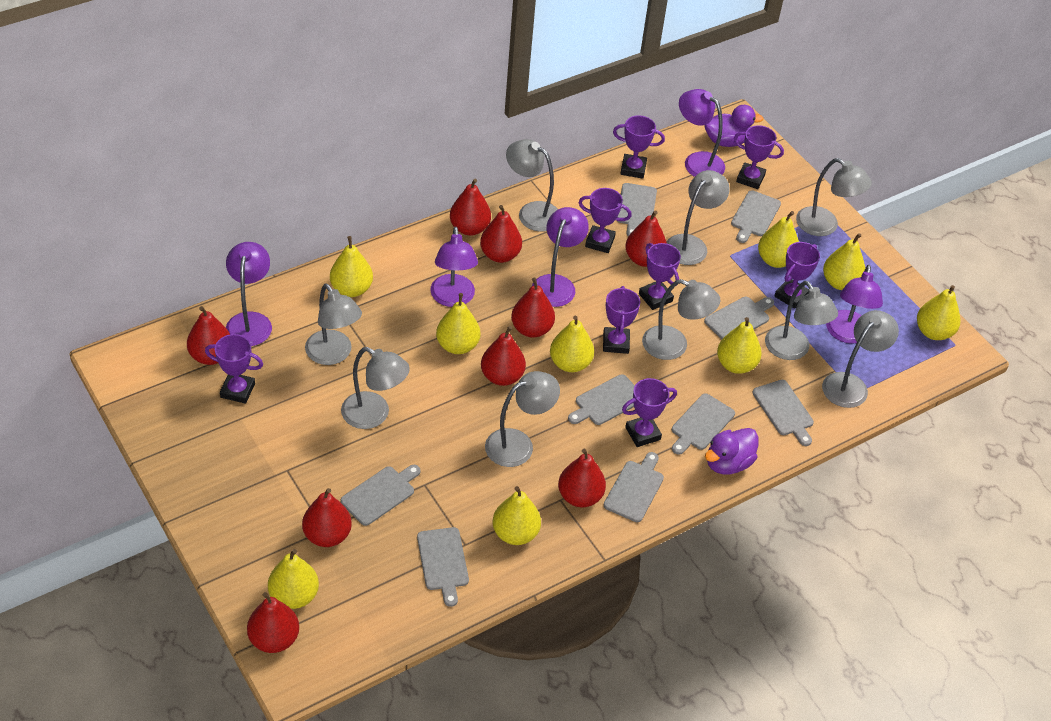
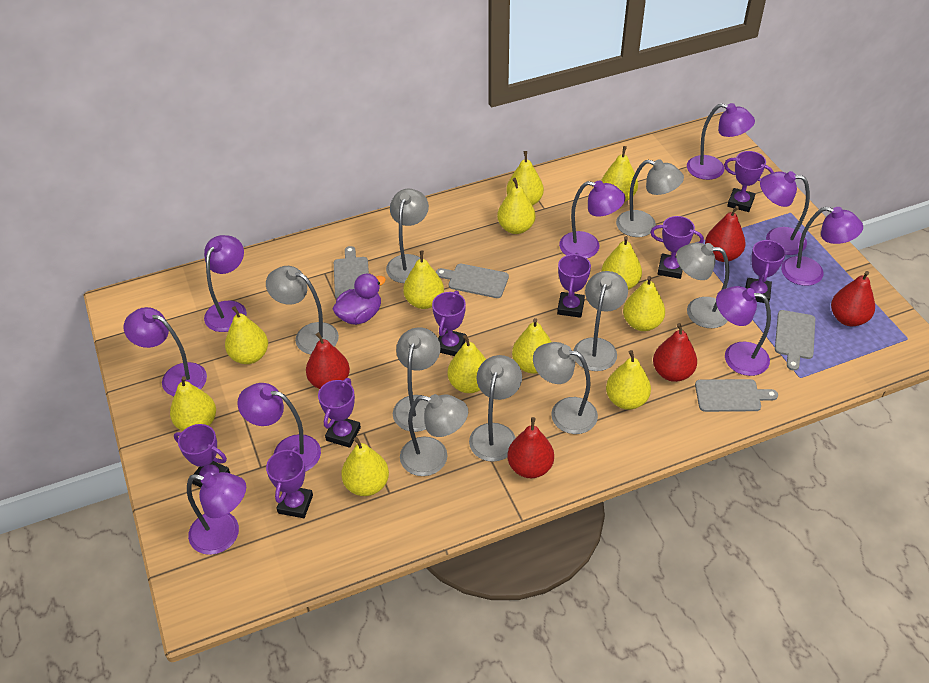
grey cutting board: [341,465,421,526] [417,527,469,607] [568,374,635,425] [604,452,664,522] [617,183,657,237] [672,393,735,455] [704,297,774,340] [731,190,781,243] [752,380,814,446] = 9 -> [334,246,369,299] [436,264,509,298] [695,379,778,412] [775,310,815,371] = 4
purple duck: [704,105,763,147] [705,428,759,474] = 2 -> [332,273,386,325] = 1
purple lamp: [226,242,272,346] [430,227,478,307] [532,207,589,307] [679,89,725,177] [826,265,883,344] = 5 -> [124,307,207,396] [187,472,246,555] [204,235,247,332] [237,383,321,472] [559,180,625,258] [687,103,755,180] [716,286,771,376] [760,171,810,255] [781,207,863,286] = 9
red pear: [187,306,230,365] [247,592,299,653] [302,488,352,547] [450,179,491,236] [480,205,522,263] [481,326,526,386] [511,278,555,338] [558,449,606,507] [625,210,667,267] = 9 -> [306,332,350,389] [507,417,554,478] [653,323,697,382] [705,206,746,262] [831,271,875,326] = 5
yellow pear: [268,549,319,609] [330,236,373,297] [436,293,480,354] [493,486,541,545] [550,316,594,372] [717,317,762,374] [758,211,799,268] [823,233,865,290] [917,285,960,340] = 9 -> [170,376,216,431] [225,306,268,364] [341,437,389,496] [403,250,444,309] [448,335,486,393] [497,178,535,234] [506,151,544,206] [512,318,552,373] [601,146,638,201] [601,236,642,290] [606,350,651,410] [623,276,665,331] = 12

